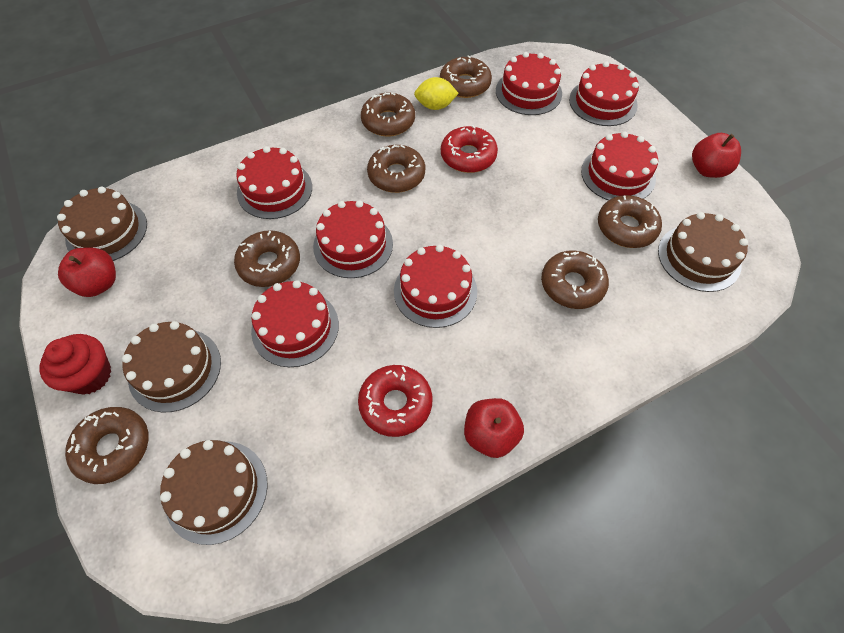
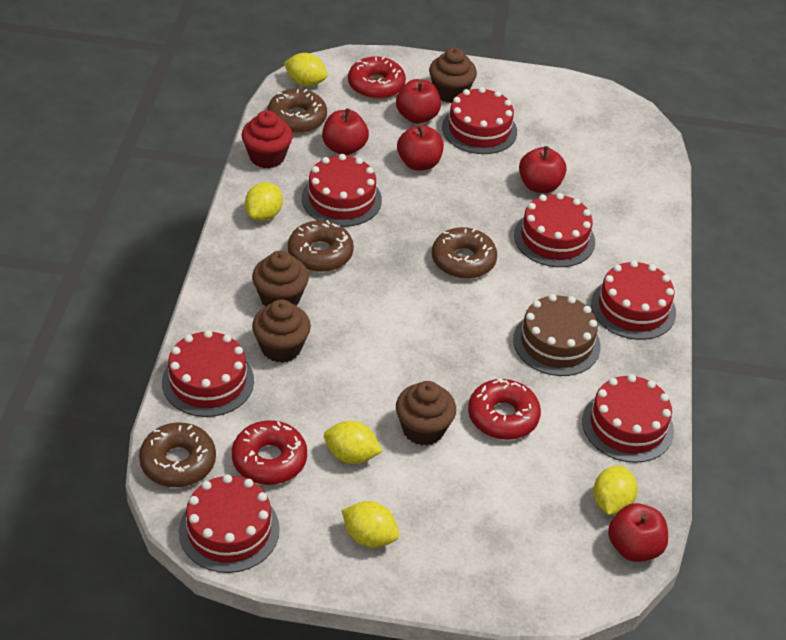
brown cake: [57,187,147,261] [122,321,221,412] [160,440,268,545] [658,212,748,292] = 4 -> [513,294,601,376] = 1
brown cupcake: none = 0 -> [252,251,309,307] [252,299,311,363] [396,381,456,446] [429,48,477,103] = 4
brown donut: [65,407,149,484] [234,230,300,287] [361,93,415,136] [367,145,425,193] [440,55,492,98] [541,250,609,309] [598,195,662,248] = 7 -> [139,422,216,487] [267,89,327,133] [288,220,354,272] [432,227,497,279] = 4
red apple: [58,247,116,297] [464,398,524,458] [692,133,741,178] = 3 -> [322,108,369,155] [396,79,441,124] [397,125,444,170] [519,146,567,193] [608,503,668,562] = 5
red donut: [358,365,433,437] [441,125,498,173] = 2 -> [232,420,307,485] [348,56,406,99] [468,378,541,440] = 3
yellow lemon: [414,77,459,110] = 1 -> [245,182,283,221] [284,53,328,87] [324,421,382,464] [342,501,399,548] [594,466,638,515] = 5

